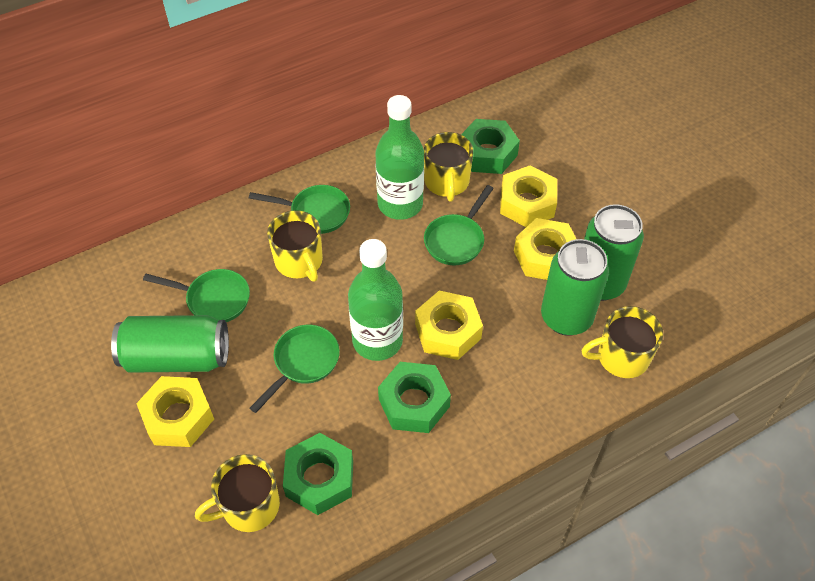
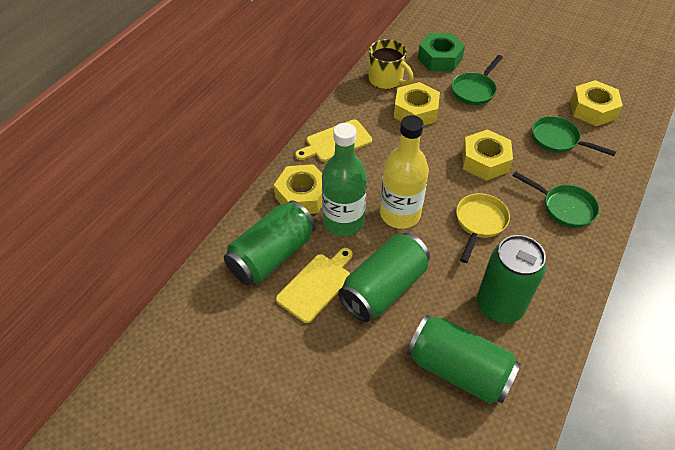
green bottle: [348,239,403,361] [376,95,424,220] = 2 -> [322,123,367,236] = 1
green can: [111,315,229,373] [541,239,609,336] [584,204,644,301] = 3 -> [224,200,316,285] [338,233,430,322] [407,315,521,403] [477,235,546,323] = 4
green nut: [283,433,353,515] [378,362,451,433] [461,119,520,174] = 3 -> [418,33,465,72] = 1
green pan: [143,269,250,322] [249,185,350,234] [250,325,340,413] [424,185,494,265] = 4 -> [452,55,503,105] [513,171,599,228] [532,116,616,156] = 3
yellow bottle: none = 0 -> [380,115,429,229] = 1
yellow cutting board: none = 0 -> [276,248,353,323] [295,119,372,162] = 2
yellow mug: [195,454,280,532] [267,210,323,282] [424,132,473,202] [581,306,663,378] = 4 -> [369,39,413,89] = 1
yellow pan: none = 0 -> [456,193,510,263] = 1

